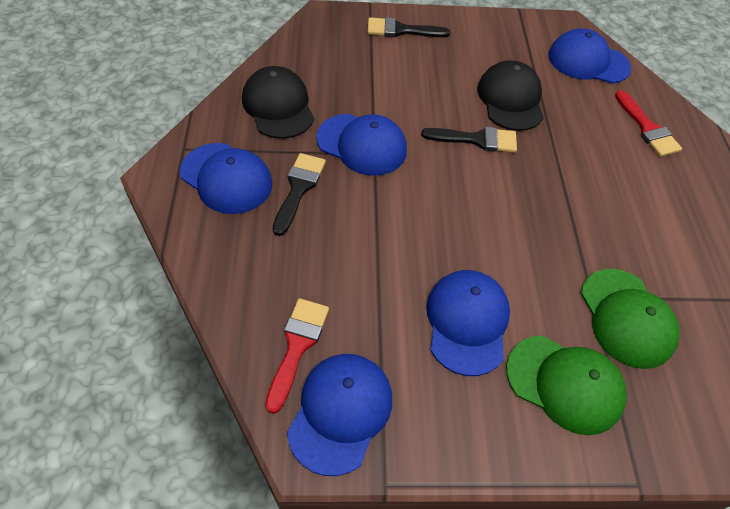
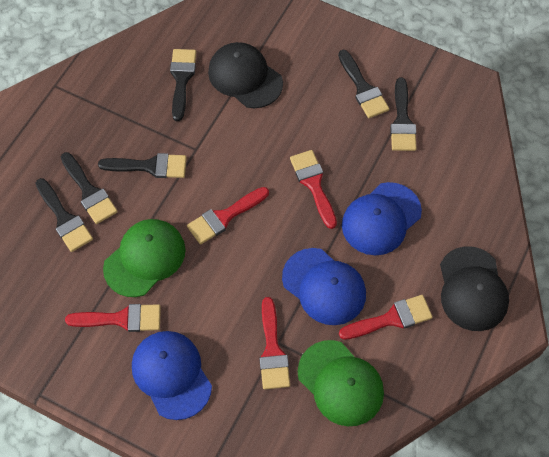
black brush: [273,153,326,236] [367,17,450,37] [421,127,517,153] = 3 -> [36,178,93,252] [61,152,118,224] [98,153,187,178] [170,49,196,121] [338,50,389,118] [390,78,417,151] = 6
blue cap: [180,143,272,214] [287,354,392,476] [316,114,407,176] [426,270,510,376] [549,29,631,84] = 5 -> [132,331,212,420] [282,248,366,325] [342,182,422,255] = 3
red brush: [265,298,329,414] [615,90,682,157] = 2 -> [65,304,161,332] [187,187,269,244] [259,297,290,389] [290,150,337,229] [339,295,433,340] = 5

